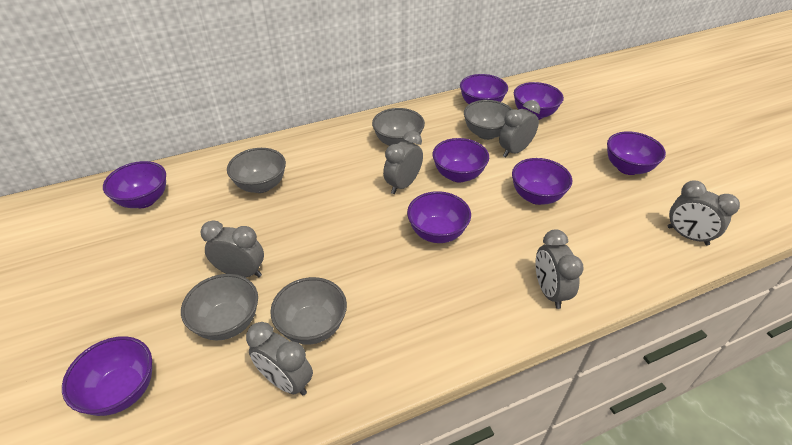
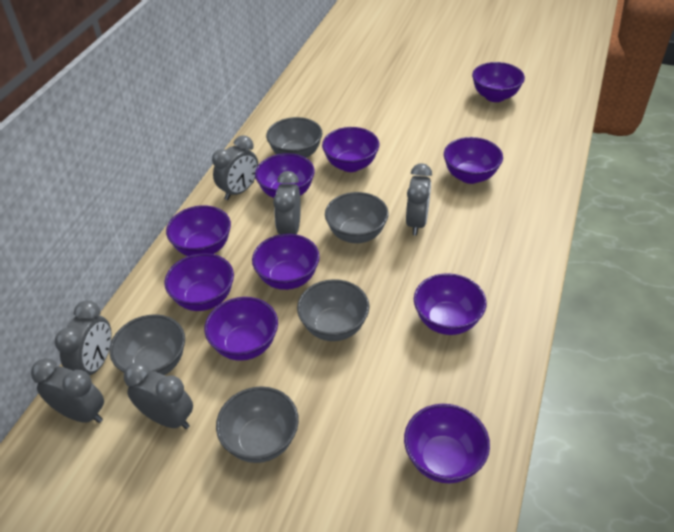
purple bowl: [62,336,152,416] [103,161,166,208] [407,191,471,243] [433,138,489,182] [460,74,508,104] [512,158,572,205] [514,82,564,120] [607,131,666,175] = 8 -> [165,253,234,311] [166,205,231,256] [204,297,278,361] [252,234,320,290] [255,153,315,198] [322,127,380,172] [404,404,490,483] [414,273,487,335] [444,137,503,184] [472,62,525,102] = 10

